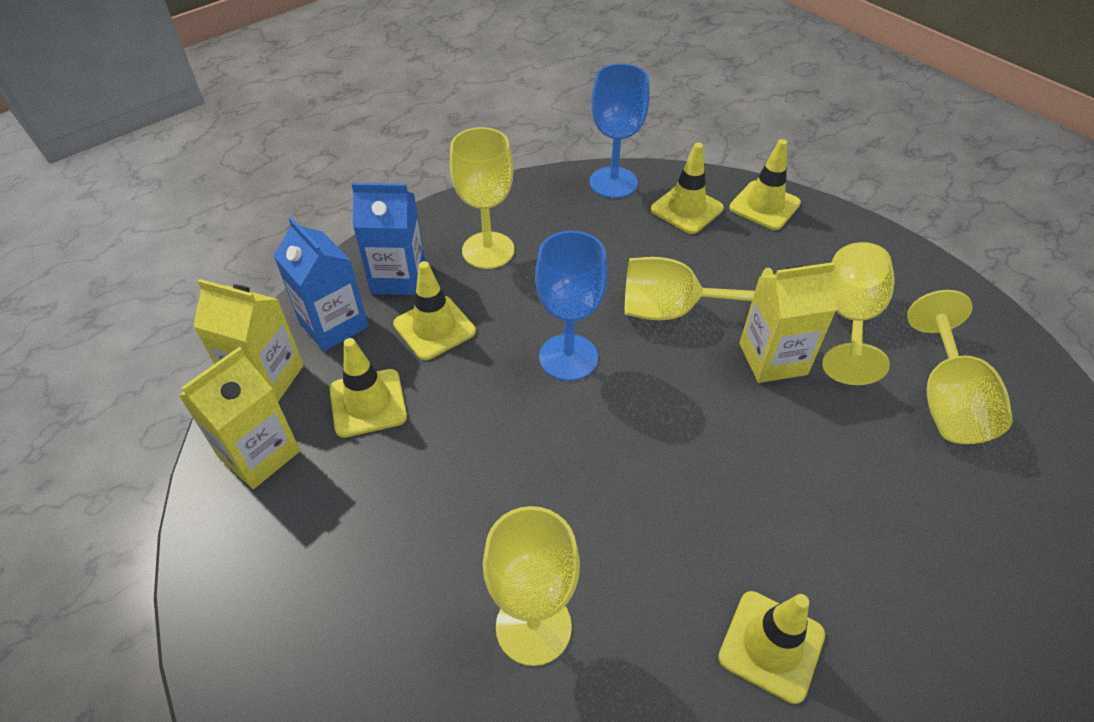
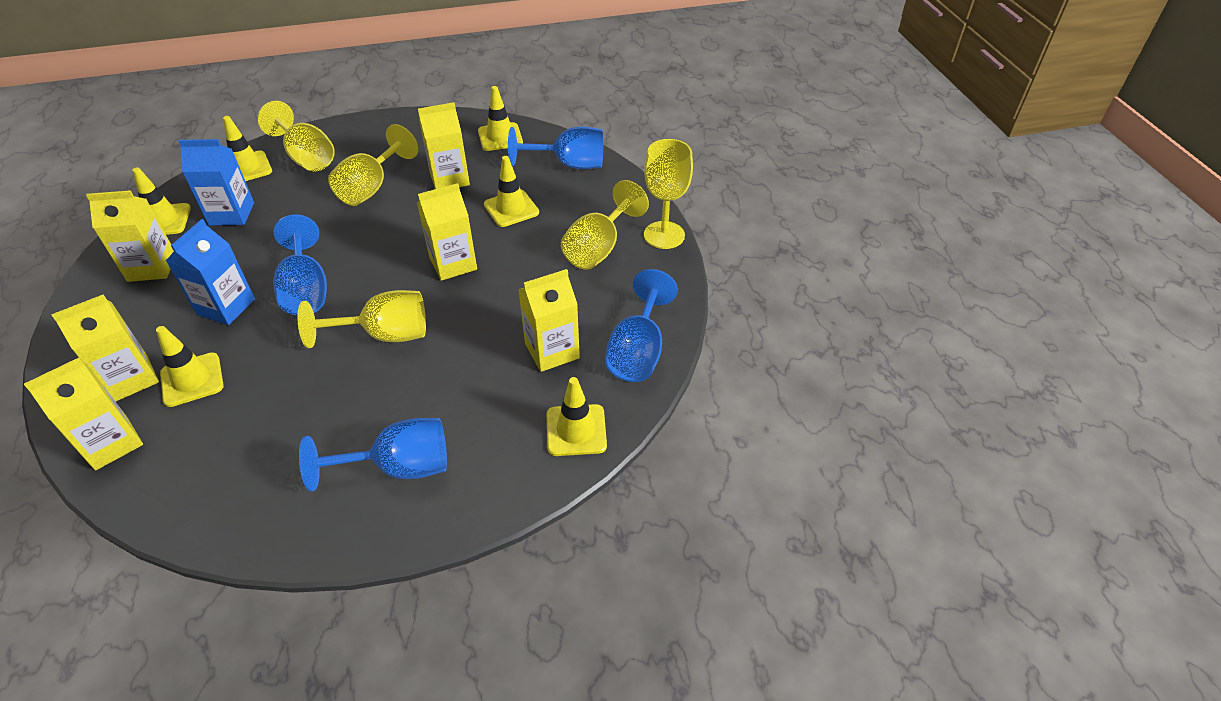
blue goblet: [535,231,608,381] [590,63,650,198] = 2 -> [273,215,327,315] [299,418,447,492] [508,127,603,169] [605,269,678,382] = 4
yellow carton: [179,347,300,489] [193,279,304,402] [739,262,837,383] = 3 -> [24,358,143,470] [51,294,159,402] [86,190,174,282] [417,183,477,281] [418,102,470,189] [518,269,580,372] = 6
yellow traffic cone: [330,338,407,438] [393,261,476,360] [651,143,724,234] [718,591,825,704] [729,139,801,230] = 5 -> [132,167,191,235] [156,326,224,407] [223,116,272,181] [478,86,523,151] [484,156,539,227] [546,377,607,456] = 6

